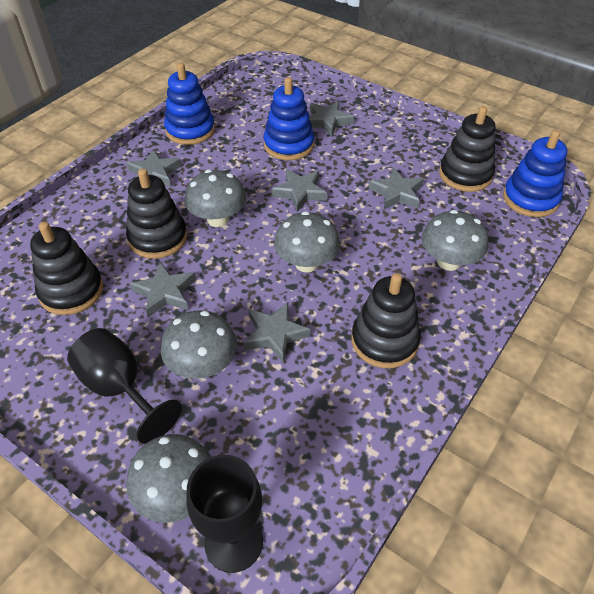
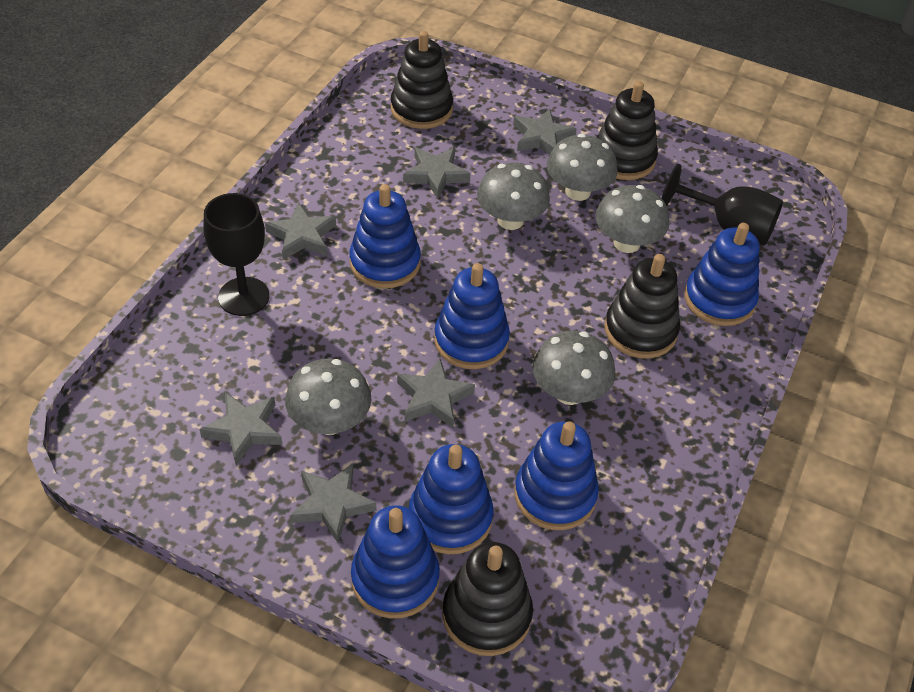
blue stacking toy: [164,63,215,145] [263,77,314,160] [503,130,567,217] = 3 -> [349,184,421,288] [351,505,440,619] [409,444,494,554] [434,263,510,369] [514,421,599,530] [684,223,760,326] = 6

